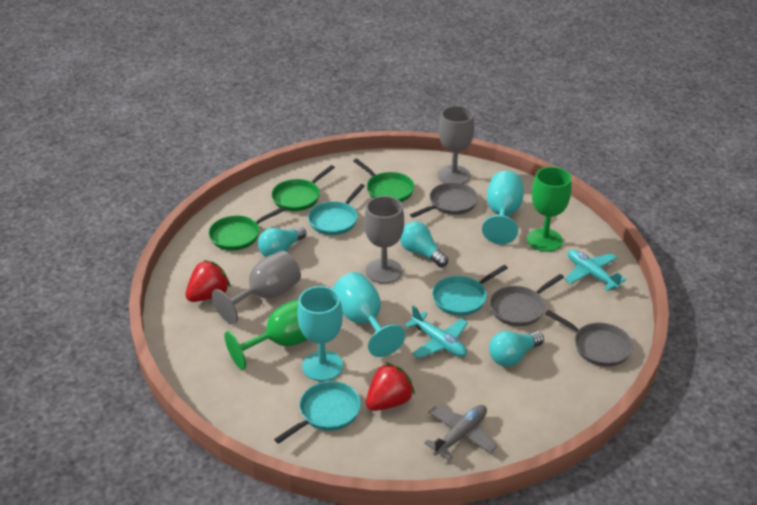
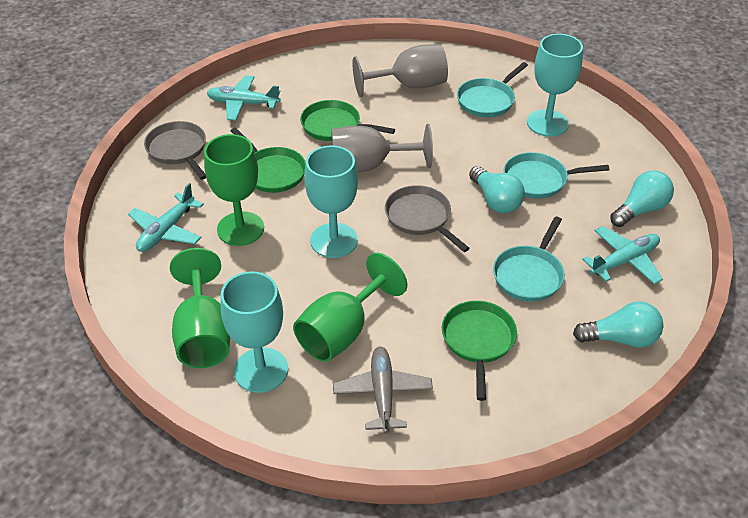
green goblet: [224,299,308,370] [527,167,571,252] = 2 -> [170,248,230,368] [204,134,264,246] [293,253,407,362] = 3
grey goblet: [211,251,301,324] [364,196,404,284] [438,106,475,184] = 3 -> [332,124,433,173] [353,44,448,97] = 2
grey pan: [410,182,478,218] [490,274,564,326] [545,310,633,367] = 3 -> [144,121,206,180] [385,185,470,252] = 2
red strawberry: [185,260,231,302] [366,362,415,411] = 2 -> none = 0
turquoise plane: [404,305,468,358] [565,249,626,291] = 2 -> [128,183,204,252] [207,75,280,121] [582,226,663,285] = 3

